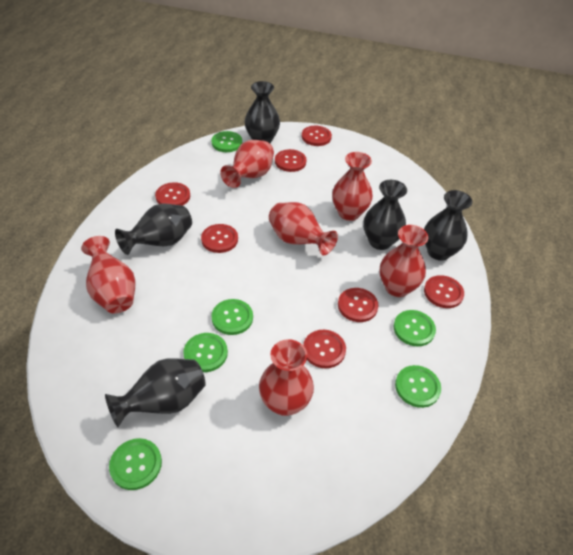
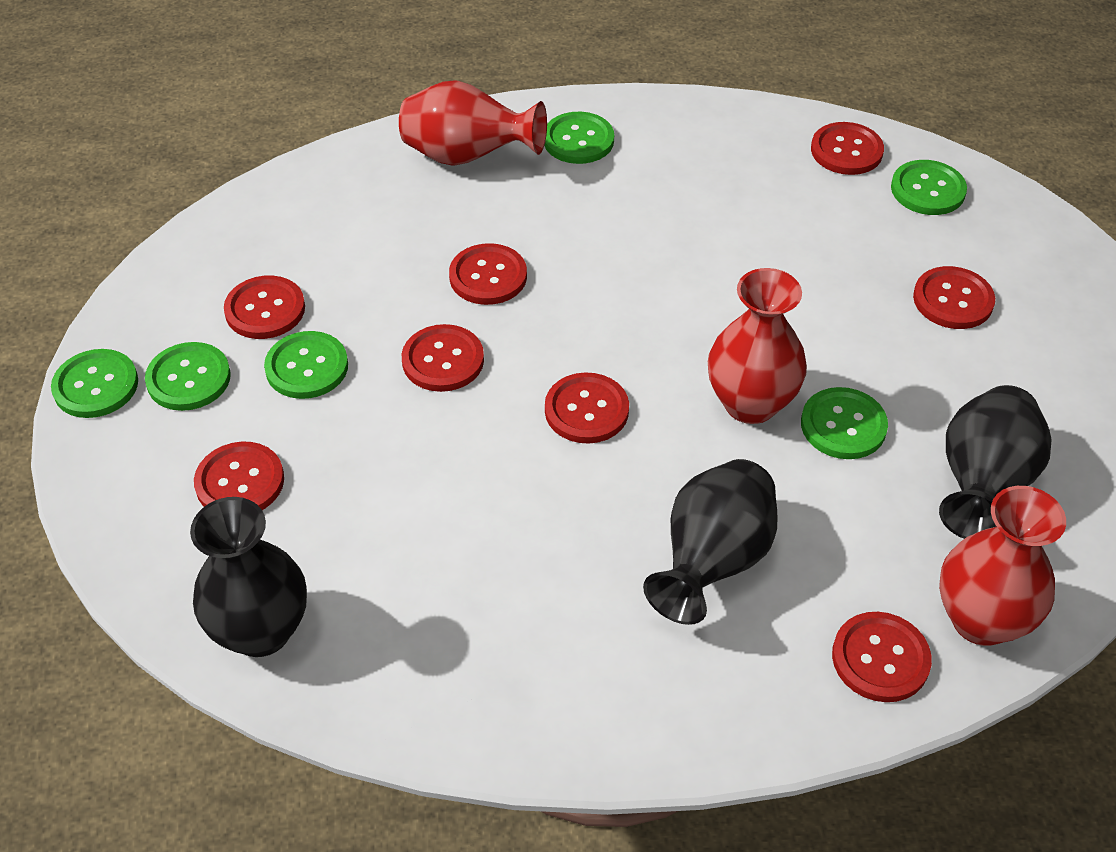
black vase: [105,358,206,427] [115,203,192,255] [245,81,280,143] [363,180,407,250] [424,190,472,261] = 5 -> [190,497,307,657] [643,459,777,625] [939,385,1052,539] = 3
red button: [155,182,190,206] [201,224,238,253] [275,149,307,172] [302,126,332,146] [303,330,346,368] [338,288,378,322] [424,275,464,308] = 7 -> [194,442,284,510] [224,275,305,339] [402,324,484,392] [449,243,527,305] [545,372,629,444] [811,122,884,175] [832,612,932,702] [913,266,995,329] = 8
red vase: [81,236,136,314] [220,140,274,188] [259,339,314,416] [269,202,338,255] [332,152,373,221] [379,225,428,297] = 6 -> [399,80,547,165] [708,268,807,424] [939,486,1066,646] = 3

